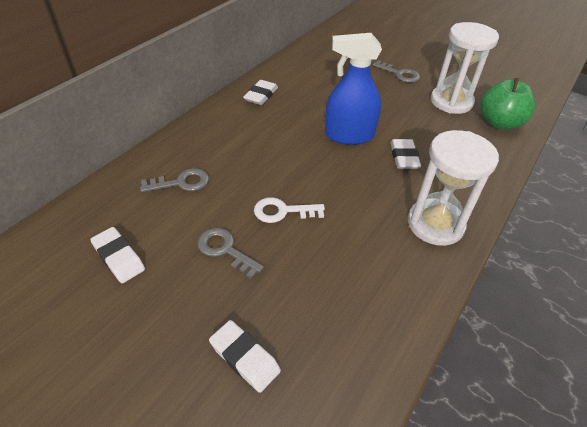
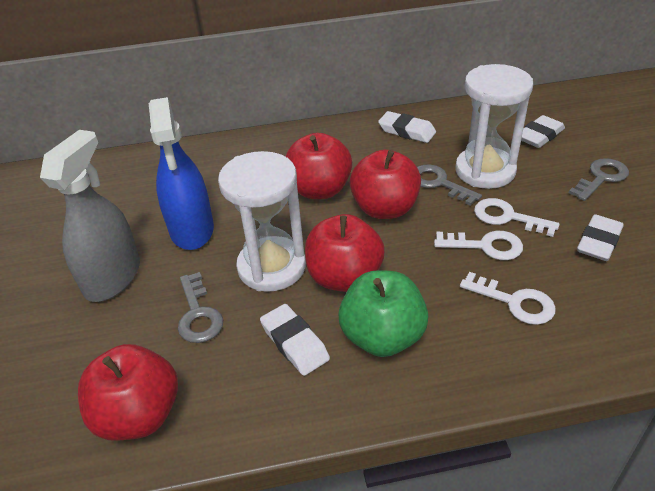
grey spray bottle: none = 0 -> [40,130,140,302] = 1
red apple: none = 0 -> [78,344,178,441] [286,133,352,199] [305,214,385,292] [350,149,421,219] = 4
white key: [254,197,325,223] = 1 -> [434,231,523,260] [460,272,556,325] [474,198,560,237] = 3

